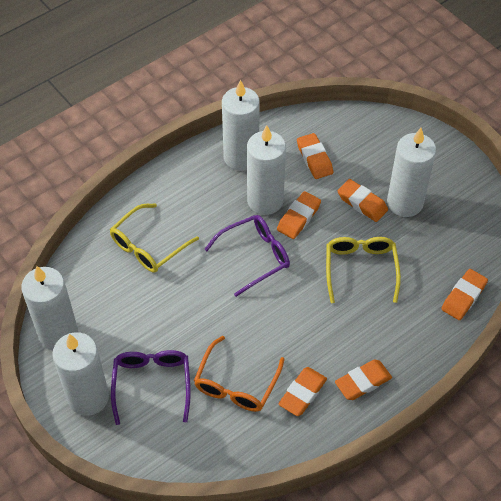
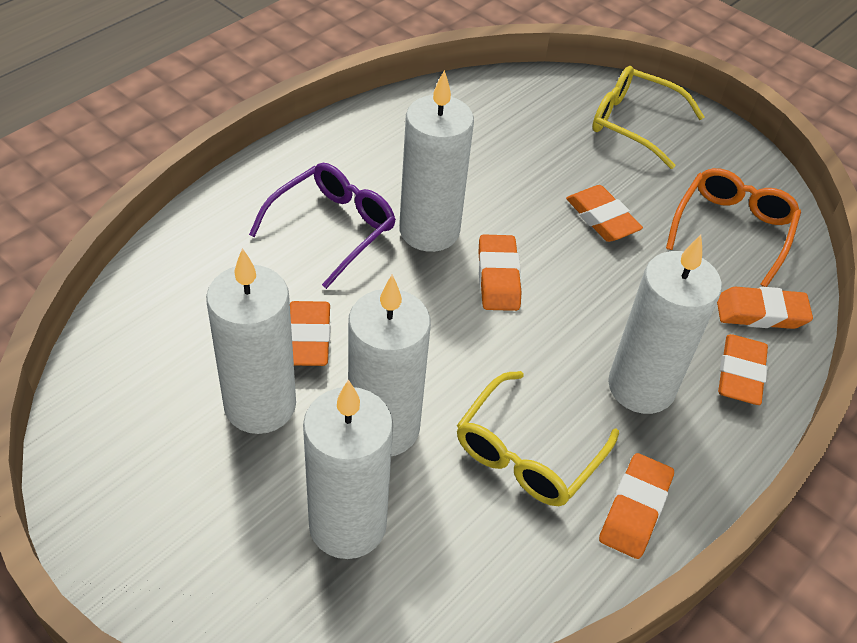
purple glasses: [111,350,191,425] [204,215,290,297] = 2 -> [249,163,396,289] = 1

